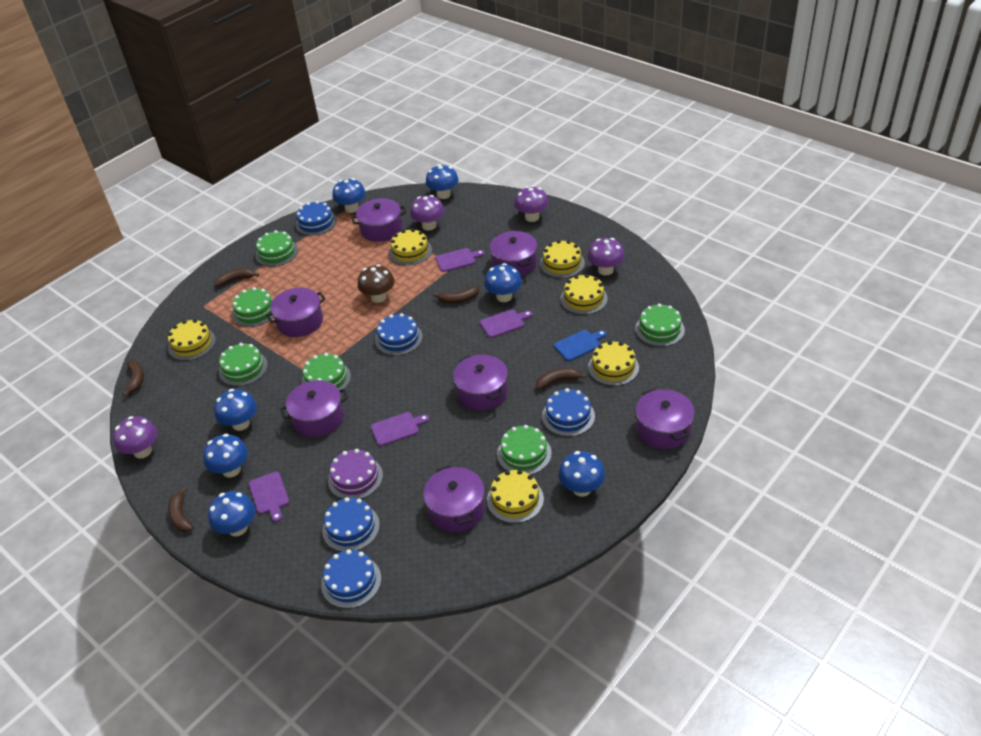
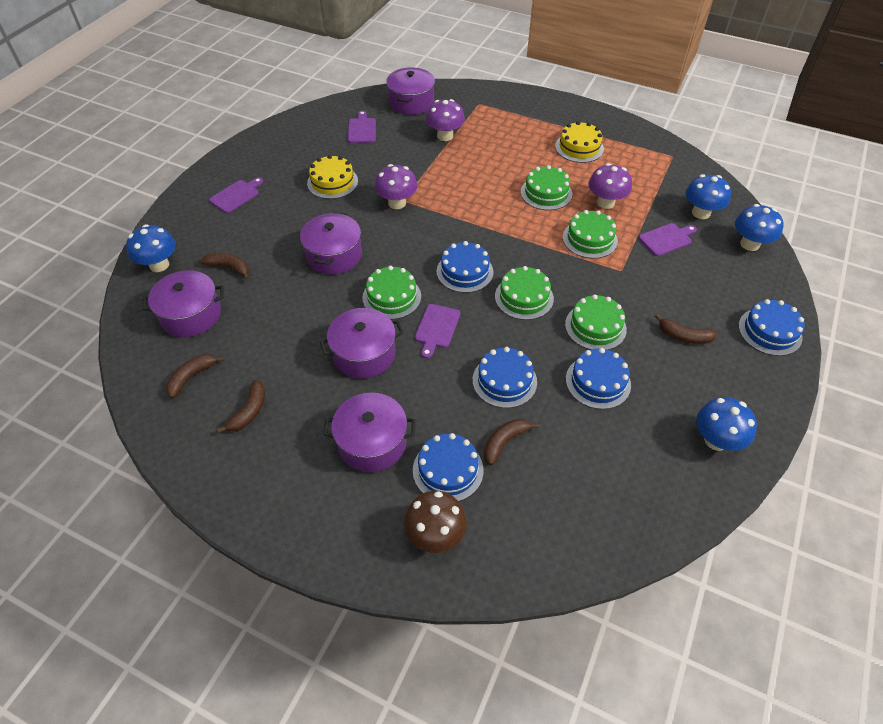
blue cutting board: [554,330,606,361] = 1 -> none = 0
blue mushroom: [203,433,248,477] [208,491,255,537] [214,389,257,431] [332,178,366,213] [426,164,459,199] [484,263,522,302] [559,451,605,497] = 7 -> [126,224,176,272] [685,174,731,219] [696,397,757,451] [735,204,784,251] = 4
green cake: [219,343,268,386] [232,287,274,327] [255,230,298,267] [301,353,351,390] [497,425,552,475] [635,304,685,347] = 6 -> [362,266,421,320] [495,266,554,320] [521,165,572,210] [563,210,618,259] [565,294,627,350] = 5
purple cake: [328,449,383,499] = 1 -> none = 0
purple mushroom: [113,416,158,459] [410,195,444,231] [514,186,549,222] [587,238,625,275] = 4 -> [375,164,418,209] [426,99,465,141] [588,163,632,209] = 3
purple pot: [266,288,326,337] [280,380,348,437] [351,198,406,242] [423,465,485,532] [453,355,508,411] [490,231,537,277] [636,389,695,449] = 7 -> [142,270,224,337] [300,212,362,275] [320,308,403,379] [324,393,415,472] [386,67,435,115] = 5
yellow cake: [168,319,216,361] [389,229,432,266] [487,470,544,523] [540,240,585,278] [561,274,608,315] [588,341,639,386] = 6 -> [307,155,358,199] [555,121,604,163] = 2

